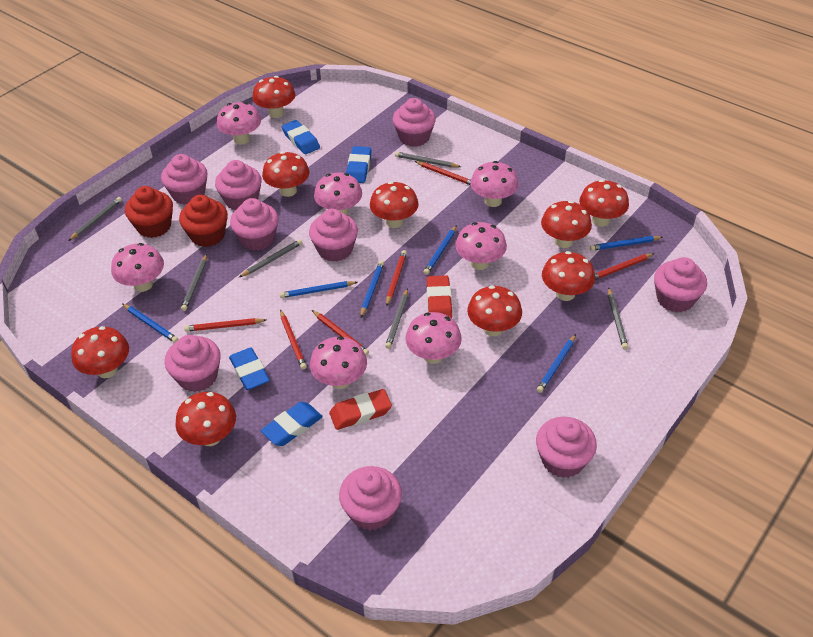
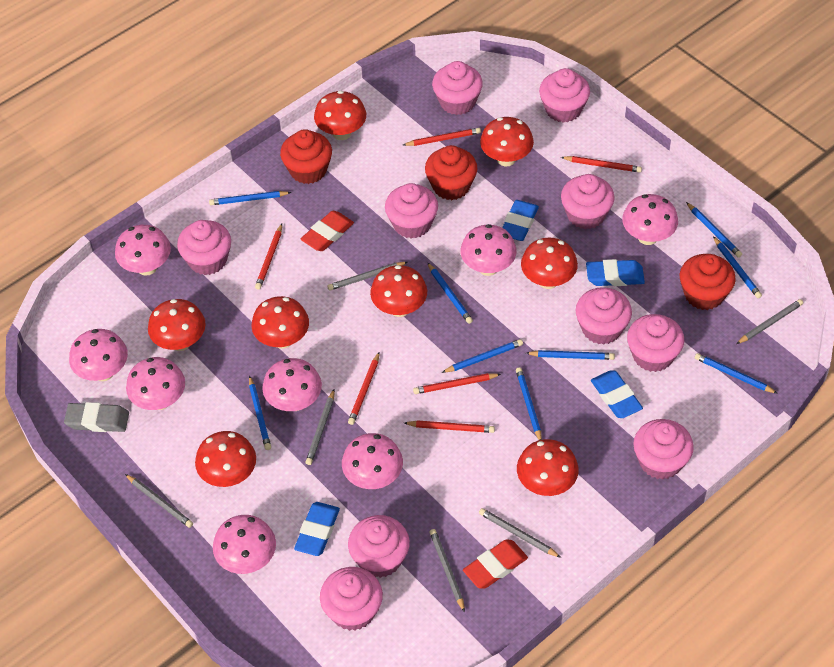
blue pencil: [123,304,178,343] [279,281,358,298] [360,261,384,317] [424,225,457,275] [537,334,576,393] [590,236,662,251] = 6 -> [209,191,291,205] [249,376,271,450] [427,262,473,324] [442,339,523,373] [516,367,542,440] [526,350,615,360] [686,202,742,258] [695,353,778,394] [713,236,762,298] = 9
grey eraser: none = 0 -> [64,402,129,432] = 1
pink cupcake: [161,154,207,205] [165,335,220,392] [215,160,261,210] [230,198,279,251] [309,209,358,262] [339,466,402,530] [392,98,436,147] [536,417,597,478] [654,257,707,312] = 9 -> [177,220,231,275] [320,567,383,631] [348,515,410,578] [385,183,438,239] [432,61,483,115] [539,68,590,123] [561,174,614,229] [576,287,632,345] [627,314,684,372] [633,419,694,480] = 10
pink mushroom: [111,243,164,292] [217,102,261,145] [310,336,367,389] [314,173,362,215] [405,312,462,364] [455,222,507,270] [470,161,518,207] = 7 -> [69,329,128,381] [115,225,171,276] [126,357,185,410] [213,515,276,574] [262,358,322,411] [342,433,403,489] [460,224,517,276] [622,194,678,245] = 8
red cupcake: [125,186,173,238] [179,195,228,247] = 2 -> [280,129,332,184] [425,145,477,200] [680,254,736,310] = 3
red mushroom: [71,326,129,378] [175,392,236,446] [252,76,295,118] [262,151,309,197] [370,181,418,228] [467,285,522,336] [541,201,592,248] [542,251,595,301] [579,180,629,226] = 9 -> [148,299,206,351] [195,431,256,487] [251,296,309,349] [314,91,366,140] [370,265,427,317] [480,117,534,166] [517,439,579,496] [521,237,578,289] = 8

